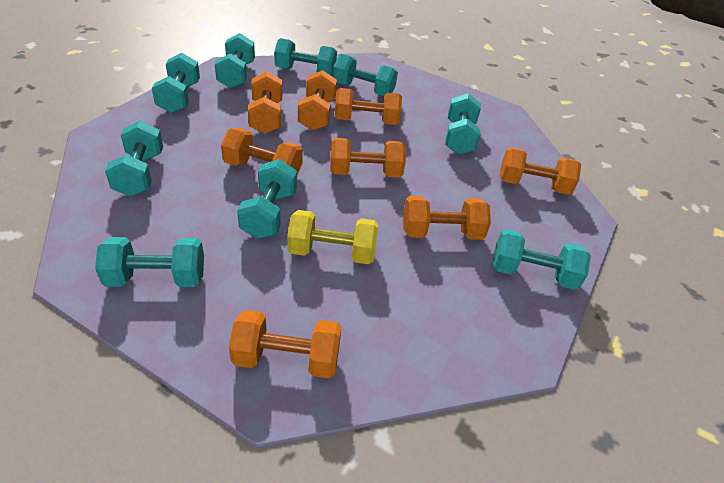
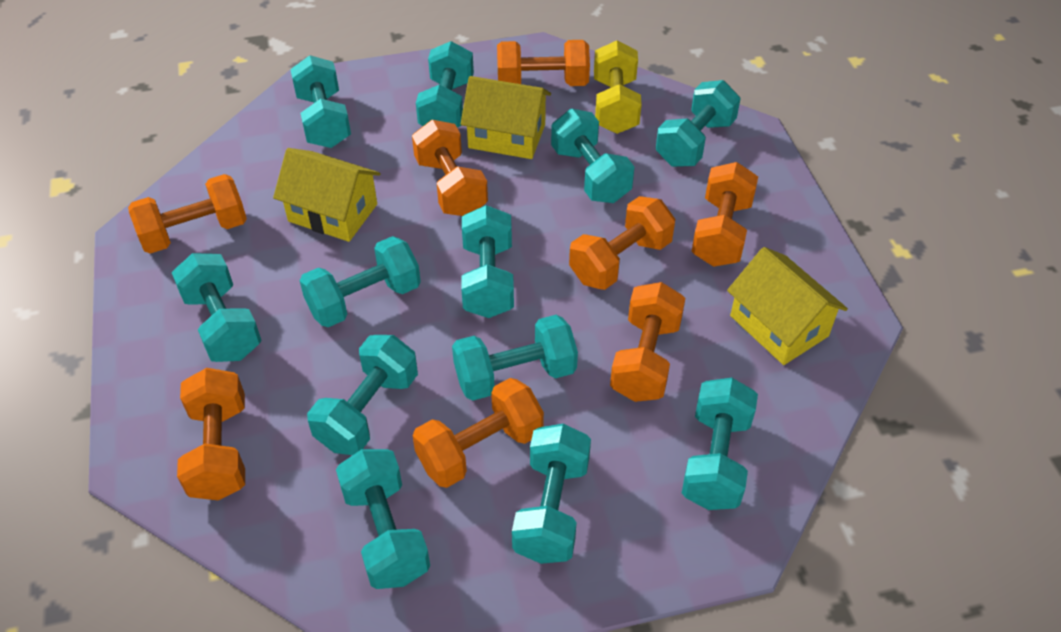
turquoise dumbbell: [95,237,204,287] [105,121,163,197] [152,53,200,113] [215,33,255,89] [237,159,297,239] [274,38,337,76] [333,54,398,96] [445,93,481,155] [493,229,591,290] = 9 -> [172,253,262,362] [290,55,351,148] [299,236,421,327] [307,335,418,455] [336,449,430,589] [416,41,474,128] [452,315,578,401] [461,205,514,318] [512,423,591,564] [551,109,635,203] [656,80,741,167] [682,378,758,510] = 12
yellow house: none = 0 -> [273,148,380,242] [461,76,551,159] [727,247,848,365] = 3

